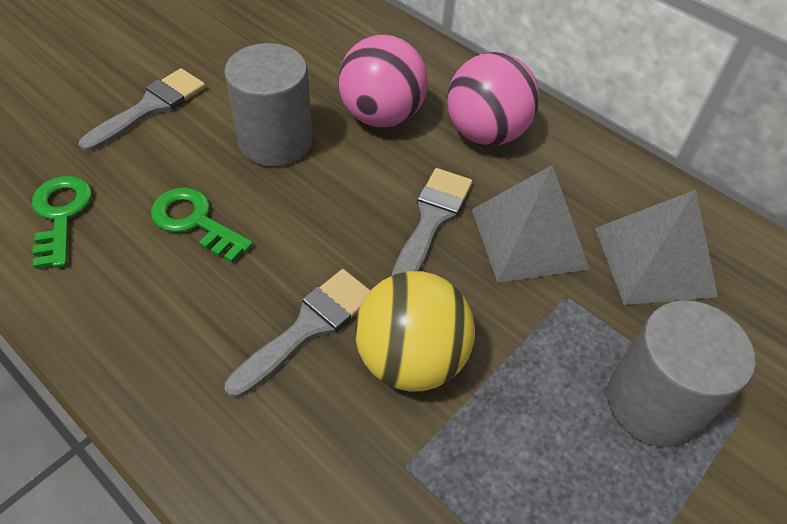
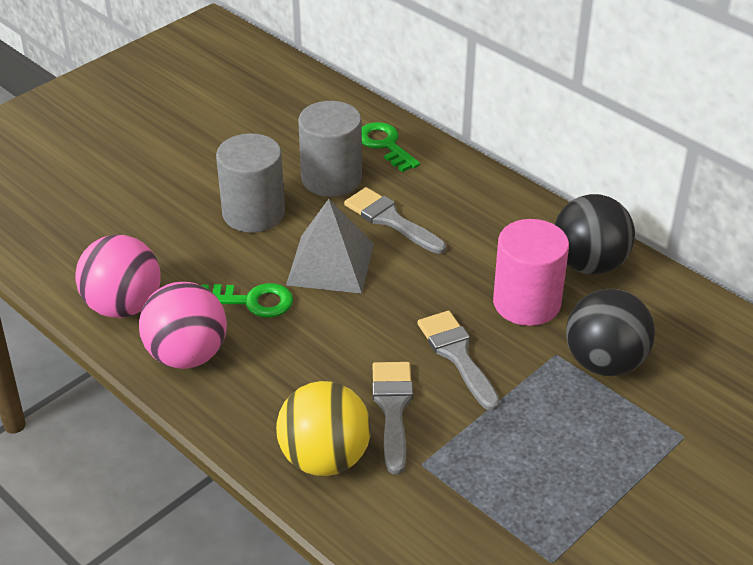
black ball: none = 0 -> [555,194,635,275] [566,289,655,376] = 2
grey pyramid: [472,165,589,283] [595,190,718,305] = 2 -> [286,199,374,294] = 1
pink cylinder: none = 0 -> [493,219,569,326] = 1

